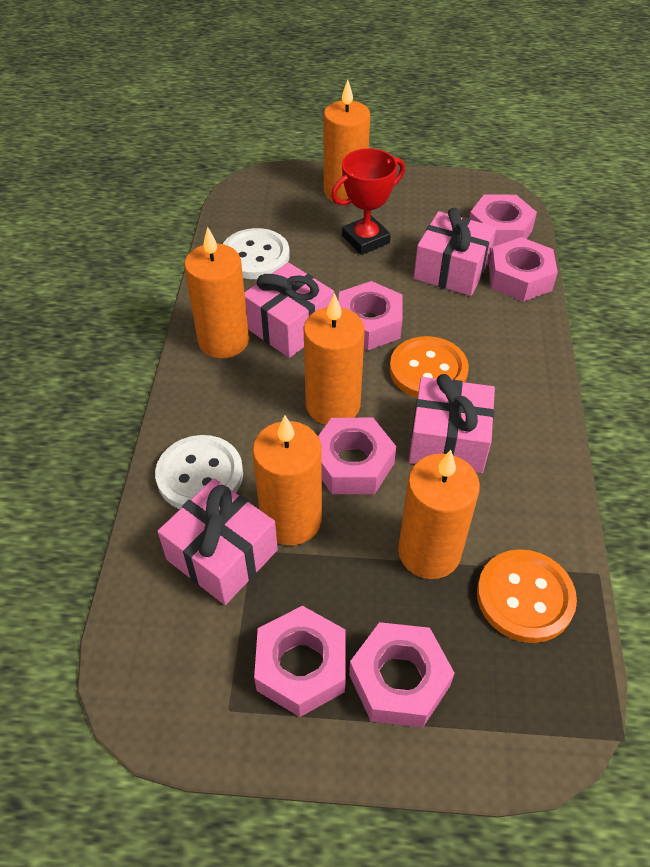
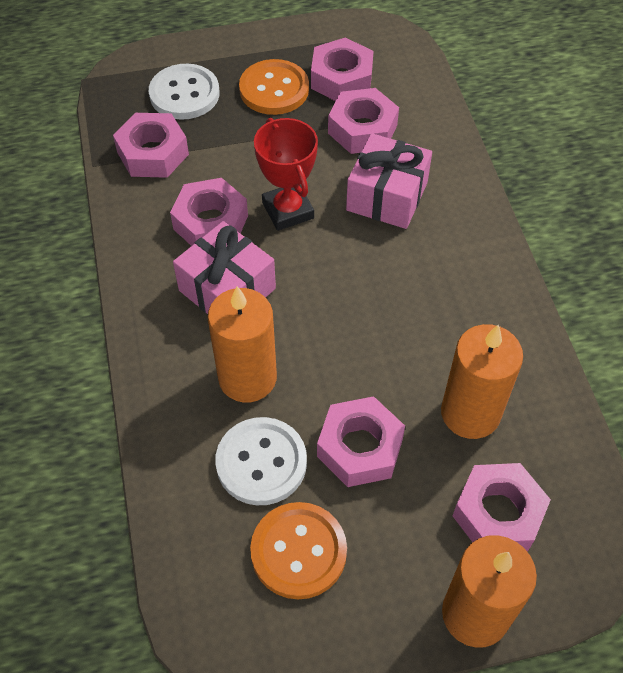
orange candle: [184,227,249,358] [252,415,322,545] [304,293,365,425] [324,80,370,204] [398,450,480,579] = 5 -> [208,286,277,403] [441,324,523,439] [442,535,537,648] = 3
pink gift: [157,478,278,605] [245,262,334,358] [409,374,495,473] [414,208,496,296] = 4 -> [173,221,276,314] [346,133,432,229] = 2

